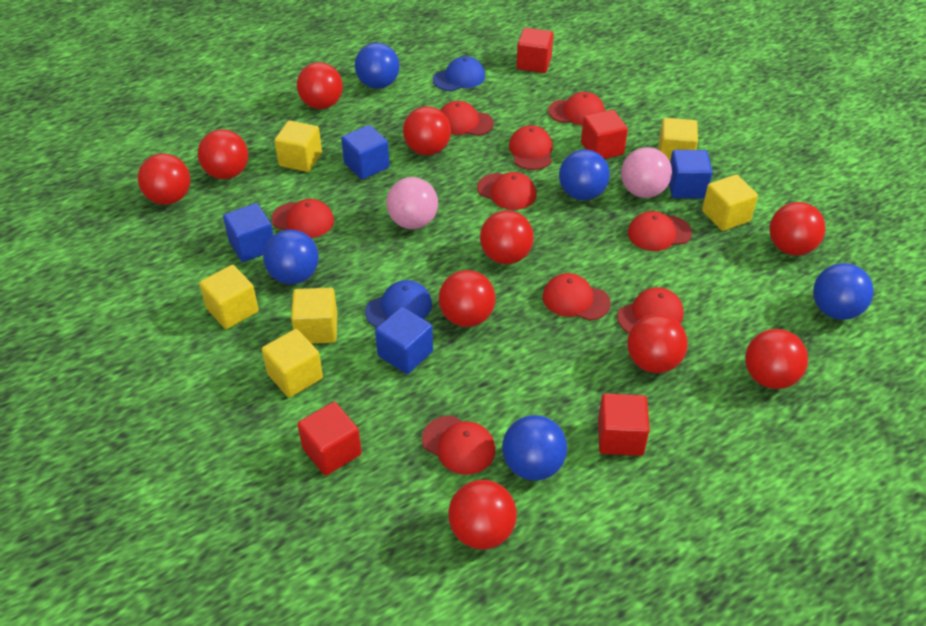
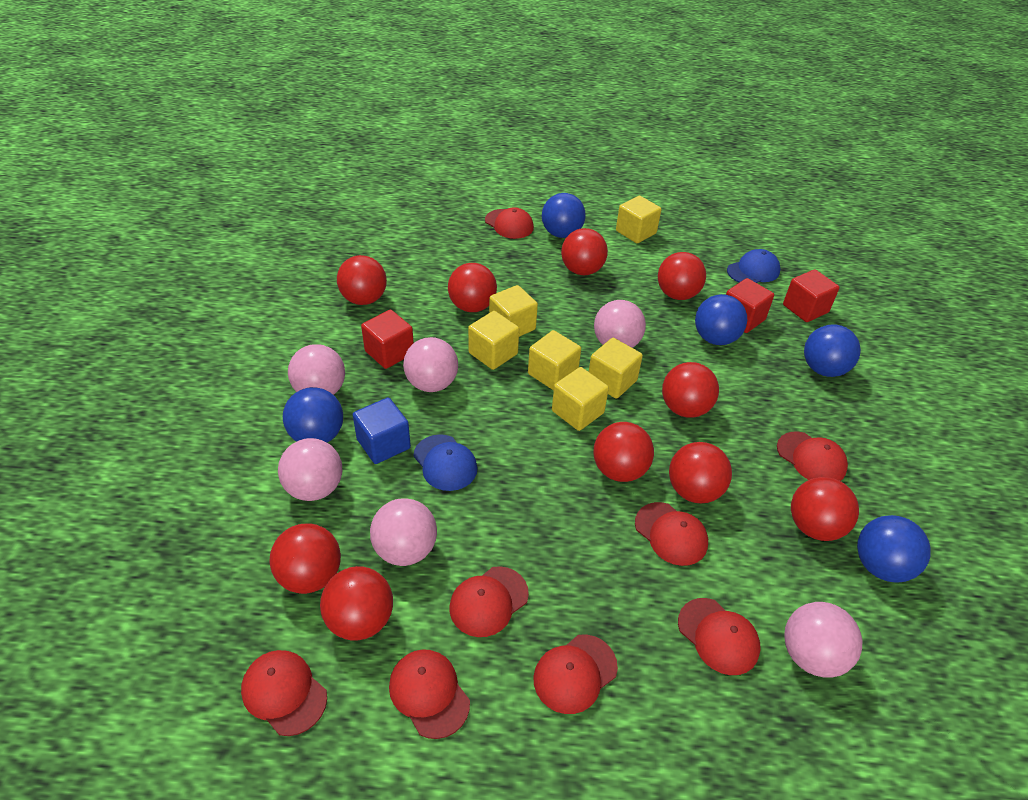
blue cube: [223,203,273,262] [341,125,390,179] [375,307,433,374] [669,150,712,198] = 4 -> [353,397,411,464] = 1
pink ball: [386,177,438,229] [621,147,672,198] = 2 -> [278,438,342,501] [288,344,345,395] [370,498,437,566] [403,337,458,392] [594,300,646,348] [784,602,862,678] = 6
red cap: [271,199,334,238] [422,416,495,475] [440,101,494,136] [477,172,536,210] [509,125,553,170] [542,273,611,321] [548,92,605,125] [617,287,684,333] [628,211,692,251] = 9 -> [241,650,327,736] [389,650,470,739] [449,566,529,637] [485,207,534,239] [533,634,618,714] [635,502,708,566] [678,598,760,675] [777,432,848,481] = 8
red cube: [297,402,362,476] [517,28,553,73] [581,110,628,159] [598,393,650,456] = 4 -> [361,309,414,369] [726,278,774,333] [783,269,840,322] = 3

